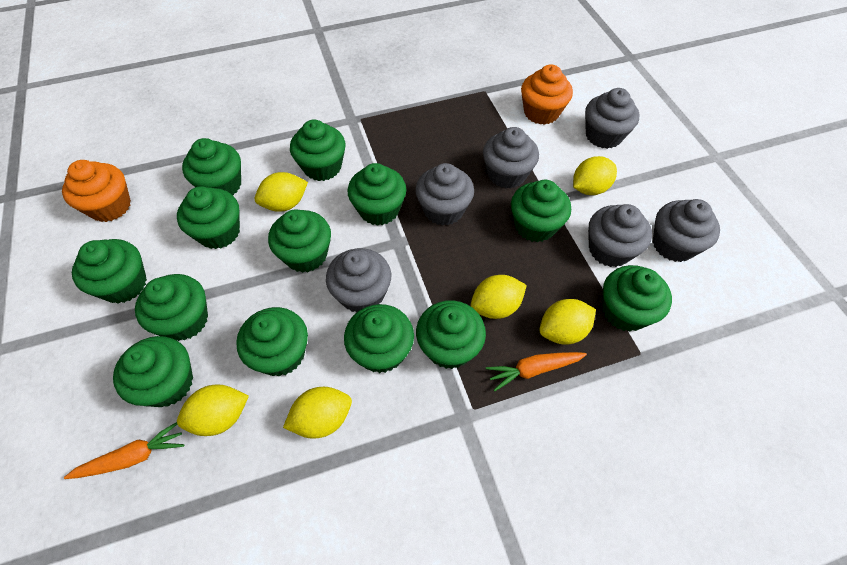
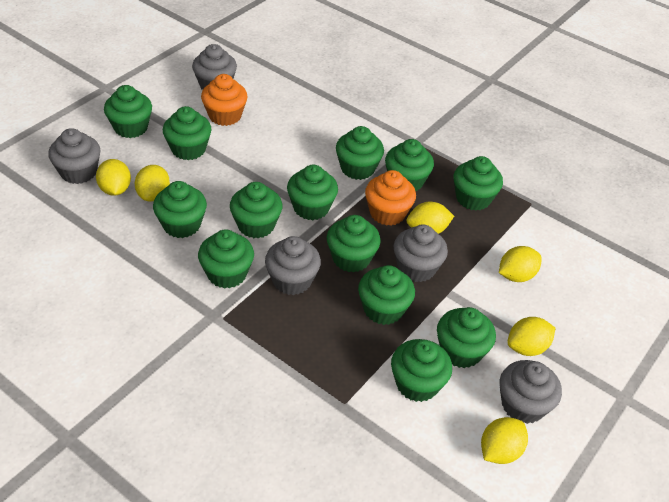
grey cupcake: [326,248,391,313] [415,163,474,226] [483,127,539,189] [585,88,639,149] [588,204,652,267] [653,199,720,262] = 6 -> [48,128,100,184] [192,44,237,90] [265,236,321,295] [394,225,448,282] [500,360,562,424] = 5
orange carrot: [64,422,184,479] [486,352,587,391] = 2 -> none = 0

